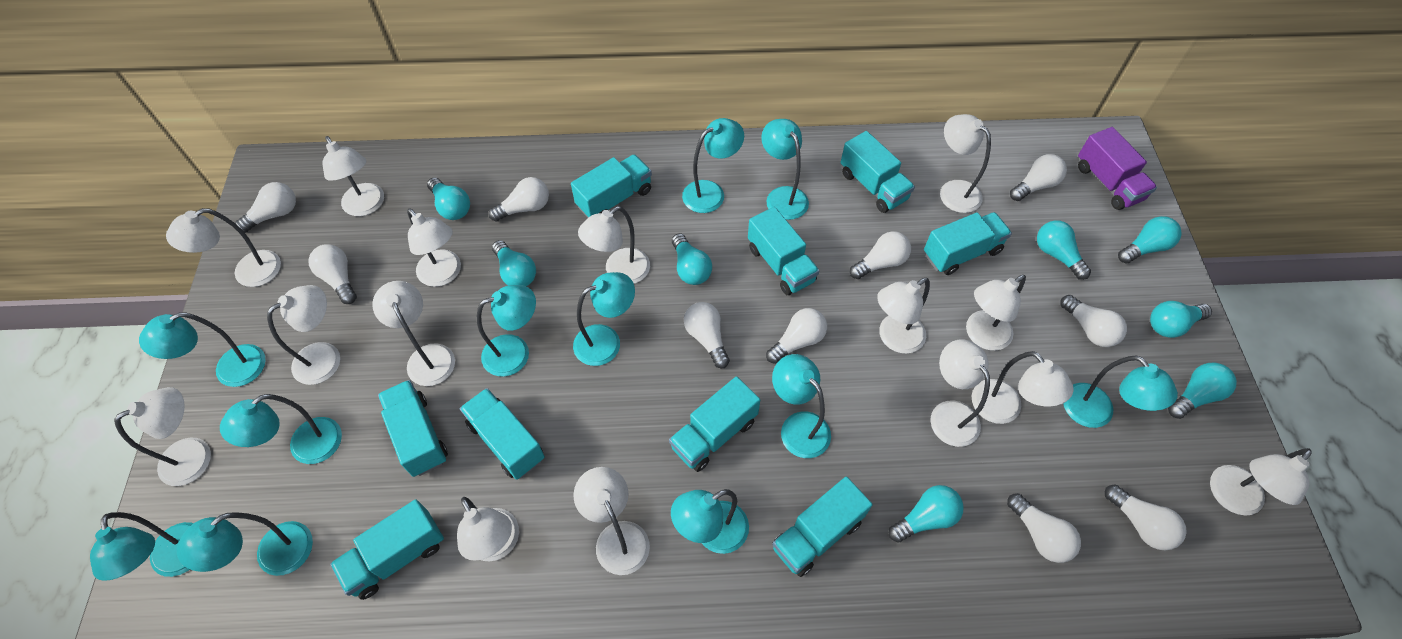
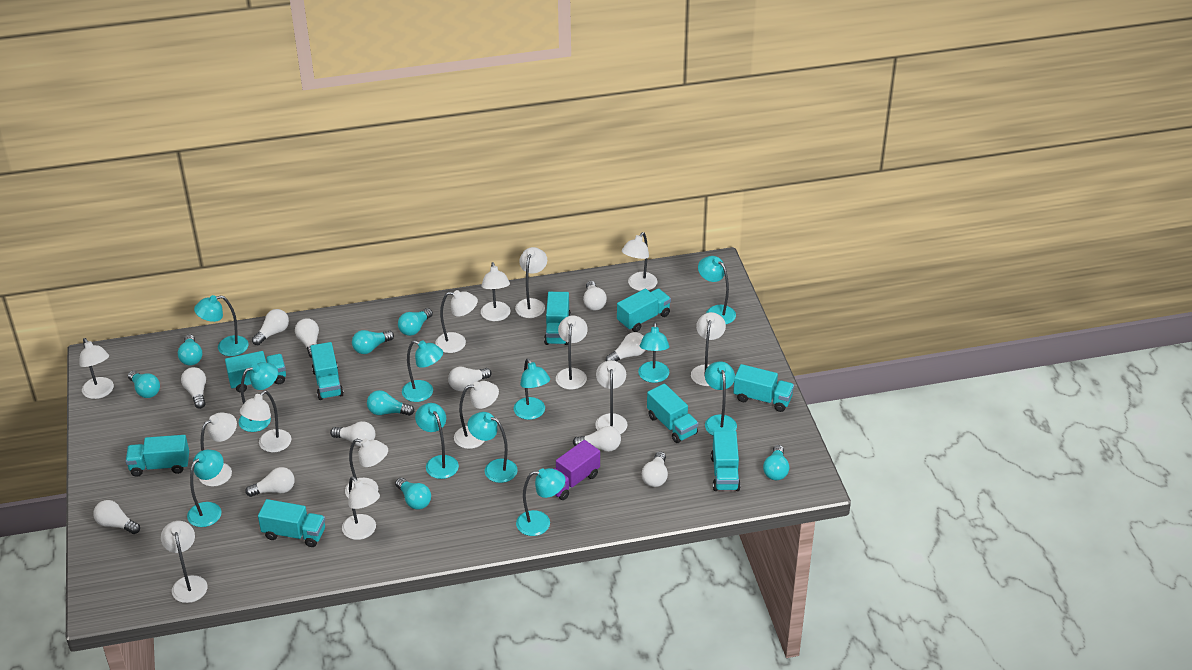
turquoise light bulb: [427,178,470,220] [492,240,536,286] [672,233,712,285] [889,485,964,543] [1037,220,1091,280] [1118,216,1182,263] [1150,301,1212,338] [1168,363,1237,419] = 8 -> [128,370,160,398] [178,334,202,366] [352,330,394,354] [367,390,415,416] [395,478,431,510] [398,308,433,336] [763,445,789,480] = 7
white lamp: [114,387,211,486] [166,208,281,287] [267,285,340,385] [323,136,384,216] [372,281,455,386] [407,208,461,287] [457,497,519,561] [573,467,650,575] [578,206,650,284] [877,278,930,354] [930,339,990,447] [940,114,991,213] [966,275,1026,351] [972,351,1074,424] [1210,448,1312,516] = 15 -> [79,338,114,399] [161,521,207,603] [199,412,237,487] [240,391,292,452] [342,476,380,540] [345,438,388,498] [435,290,478,353] [454,381,499,449] [481,262,510,321] [515,247,547,318] [556,315,588,390] [595,360,628,434] [622,232,657,291] [691,312,726,386] = 14
white light bulb: [235,182,296,233] [308,244,357,304] [489,177,549,221] [684,302,730,368] [766,308,827,364] [850,231,911,279] [1007,493,1081,563] [1010,154,1067,201] [1060,295,1127,347] [1105,485,1187,550] = 10 -> [93,500,140,534] [181,367,206,409] [245,467,295,497] [252,309,289,345] [295,318,319,358] [330,421,375,447] [448,367,492,391] [573,426,621,452] [583,281,607,310] [606,332,645,361] [642,451,668,487] = 11

